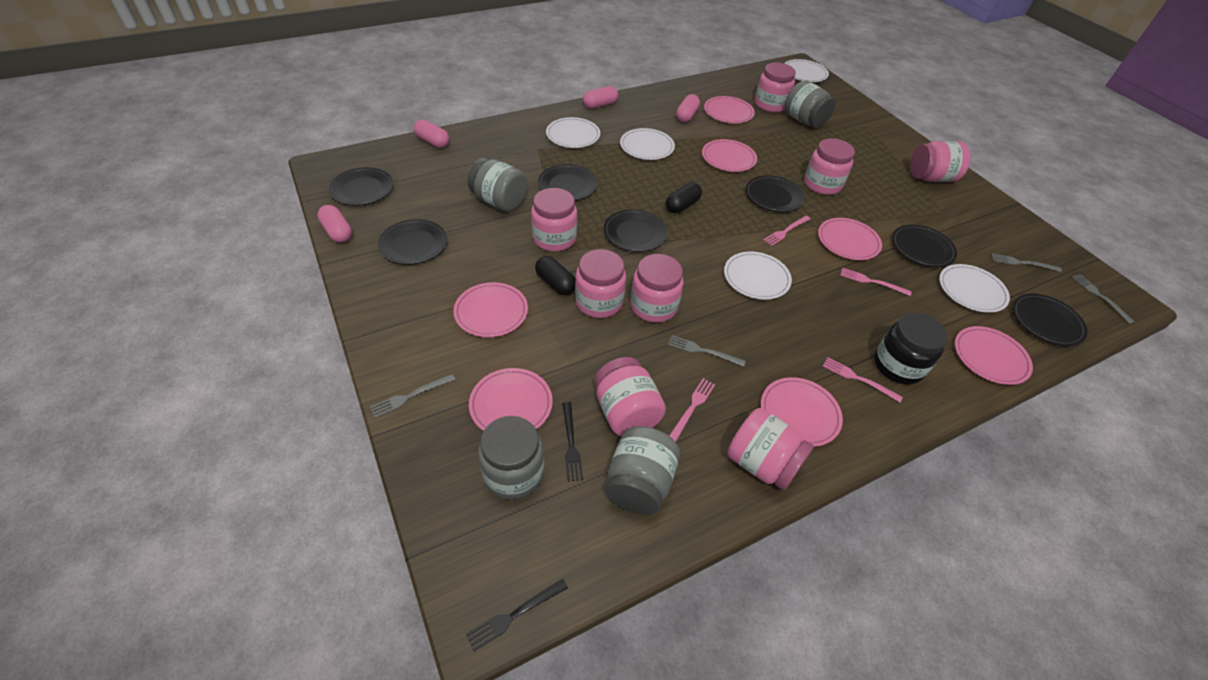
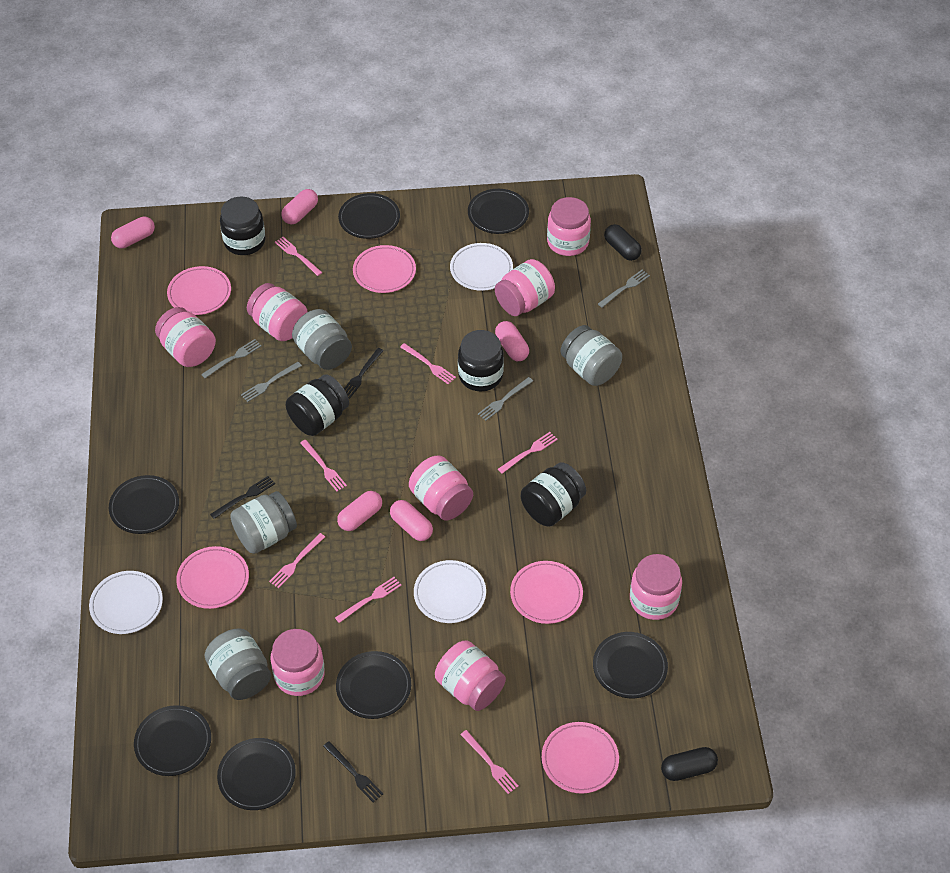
black fork: [466,579,568,652] [562,402,583,481] = 2 -> [210,476,275,519] [323,741,383,803] [344,348,384,399] = 3
black jar: [874,313,948,385] = 1 -> [220,196,266,255] [286,374,349,436] [458,330,504,391] [521,462,586,527] = 4
pink capsule: [317,205,352,243] [414,119,449,148] [583,86,618,109] [676,94,700,122] = 4 -> [111,217,155,248] [281,189,318,224] [337,491,382,531] [390,500,433,541] [495,321,529,361] = 5
pink fork: [669,378,715,442] [763,216,810,246] [823,357,903,402] [840,268,912,296] = 4 -> [269,533,325,588] [275,237,323,276] [300,440,347,491] [335,577,402,623] [400,343,456,384] [460,730,519,794] [498,432,558,474] = 7
pink plate: [453,282,528,337] [469,368,553,431] [702,139,757,172] [704,96,755,123] [761,377,843,447] [818,218,882,260] [955,326,1033,385] = 7 -> [167,266,231,315] [176,546,249,609] [353,245,416,293] [510,561,583,624] [542,722,619,794] = 5
white plate: [546,117,600,148] [620,128,675,160] [724,252,792,300] [784,59,829,82] [939,264,1010,313] = 5 -> [89,571,163,634] [414,560,486,623] [450,243,513,291] = 3

